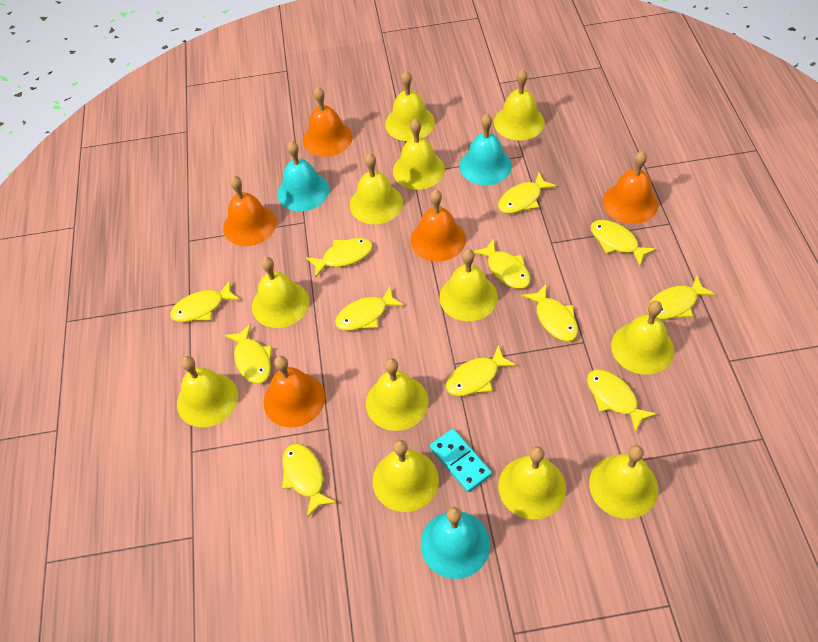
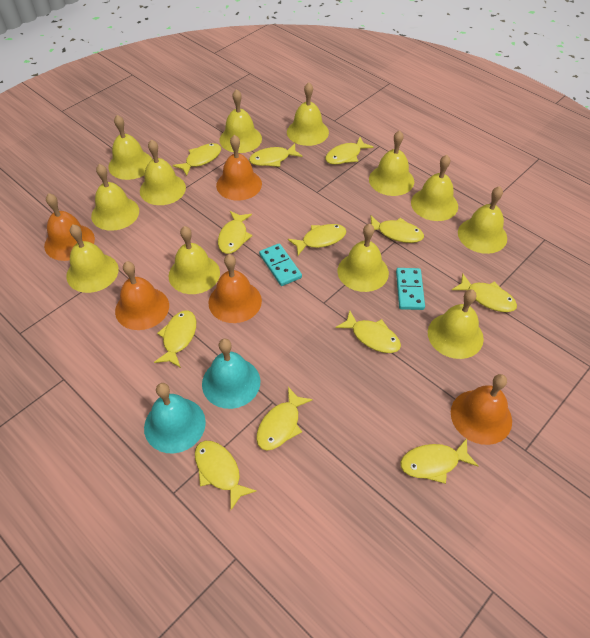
turquoise bell: [277,141,329,211] [421,507,490,579] [460,114,512,185] = 3 -> [144,383,206,453] [202,339,260,409] = 2
turquoise domino: [430,429,492,492] = 1 -> [259,243,302,286] [396,268,425,310] = 2

